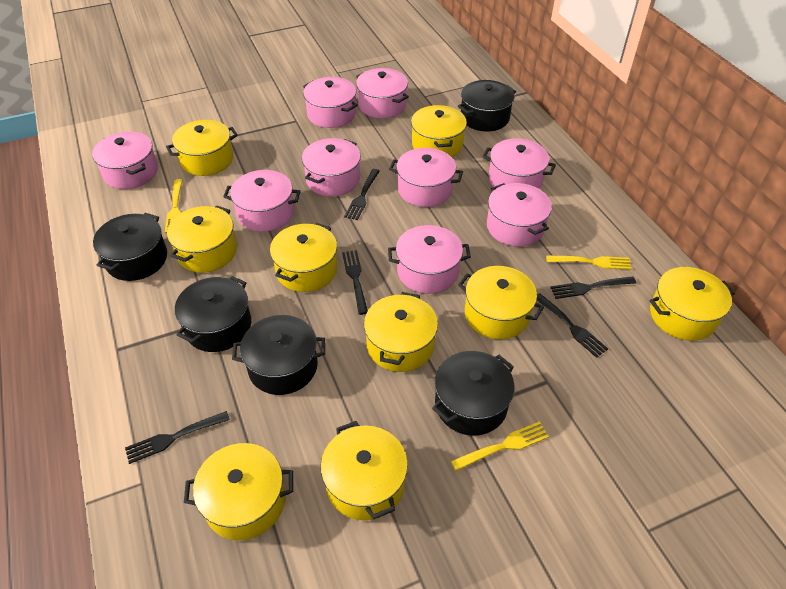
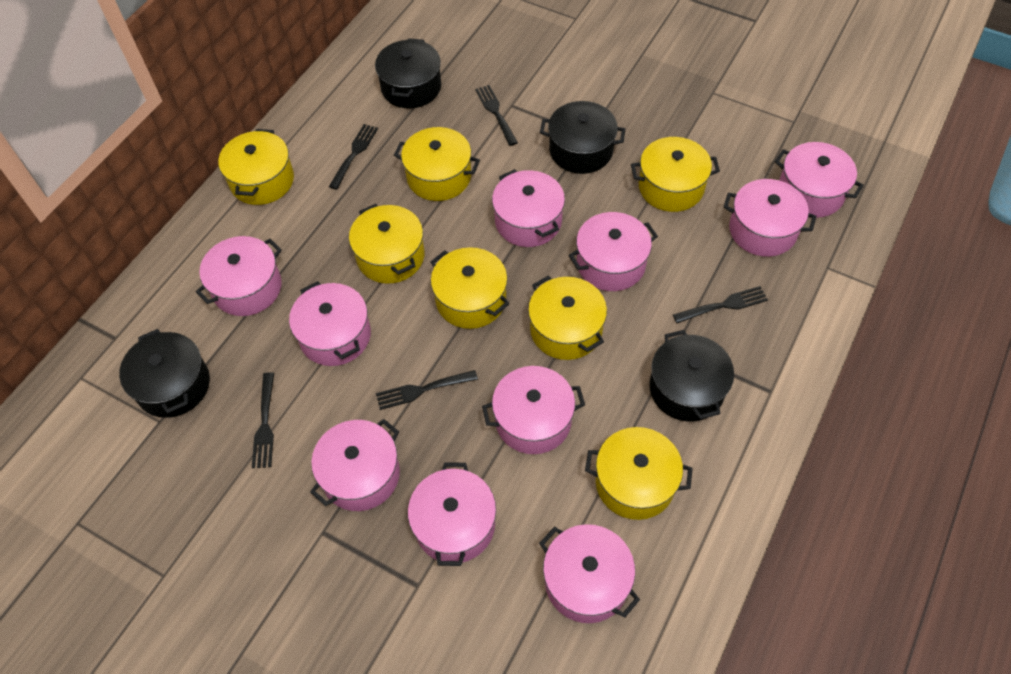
black pot: [93,213,167,281] [175,276,251,352] [232,315,326,395] [432,351,515,436] [458,80,516,132] = 5 -> [119,329,210,418] [375,38,441,108] [540,101,625,174] [649,330,734,421] = 4
pink pot: [92,132,158,189] [223,170,301,232] [302,138,361,196] [303,77,358,128] [356,68,409,118] [388,225,471,294] [389,148,463,207] [483,138,556,189] [487,183,552,247] = 9 -> [196,236,282,316] [289,281,371,366] [310,419,400,511] [408,462,496,566] [482,366,585,454] [492,169,565,247] [539,524,640,623] [569,212,658,291] [724,179,816,257] [775,142,864,218] = 10
yellow fork: [165,179,183,233] [451,422,549,471] [546,255,632,270] = 3 -> none = 0
yellow pot: [166,120,238,176] [167,205,237,273] [184,443,293,540] [270,223,337,292] [321,421,408,520] [364,292,438,372] [411,105,467,157] [458,266,544,340] [650,267,735,341] = 9 -> [218,129,294,205] [349,204,425,284] [394,127,480,201] [431,247,509,329] [528,276,607,360] [585,427,693,520] [631,137,720,212] = 7

